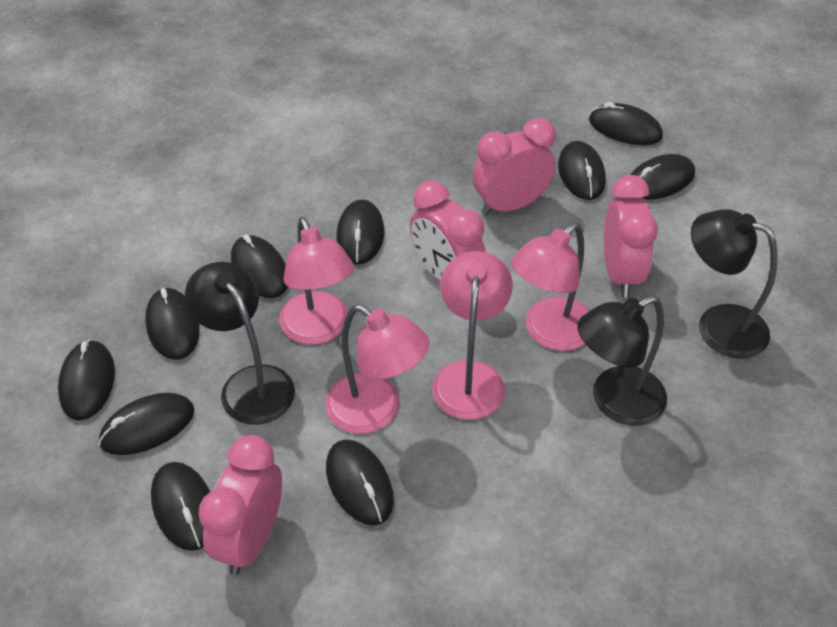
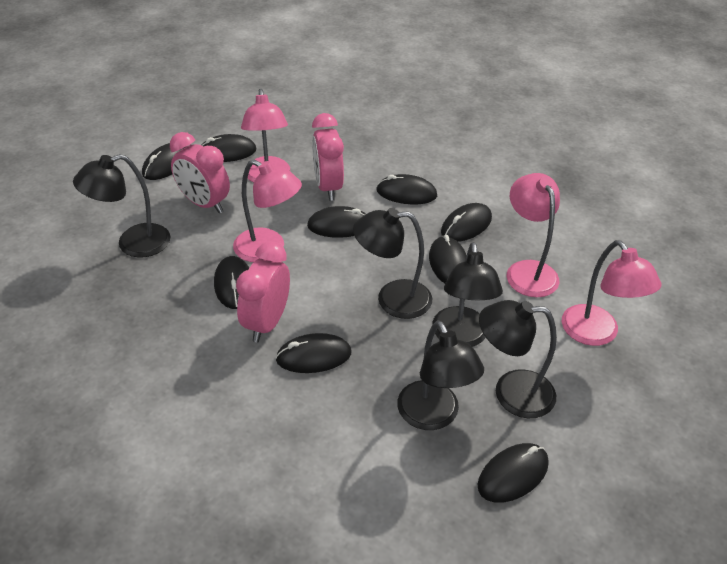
black lamp: [185,262,295,425] [577,296,667,426] [691,209,778,359] = 3 -> [73,154,171,258] [353,208,432,319] [397,321,484,430] [432,242,503,347] [479,300,557,418] = 5
black mouse: [58,339,115,421] [99,393,195,455] [145,288,200,360] [151,462,210,551] [231,234,288,298] [326,439,394,525] [336,199,384,265] [558,141,606,200] [589,102,663,145] [630,154,695,200] = 10 -> [142,143,185,180] [202,134,256,162] [214,256,249,309] [275,333,352,373] [307,206,366,238] [376,174,437,204] [429,235,467,283] [441,203,492,242] [477,443,549,503] = 9
pink clock: [198,435,282,575] [410,181,486,281] [473,118,556,216] [604,175,658,298] = 4 -> [170,132,230,213] [236,241,290,342] [312,113,344,201] = 3

